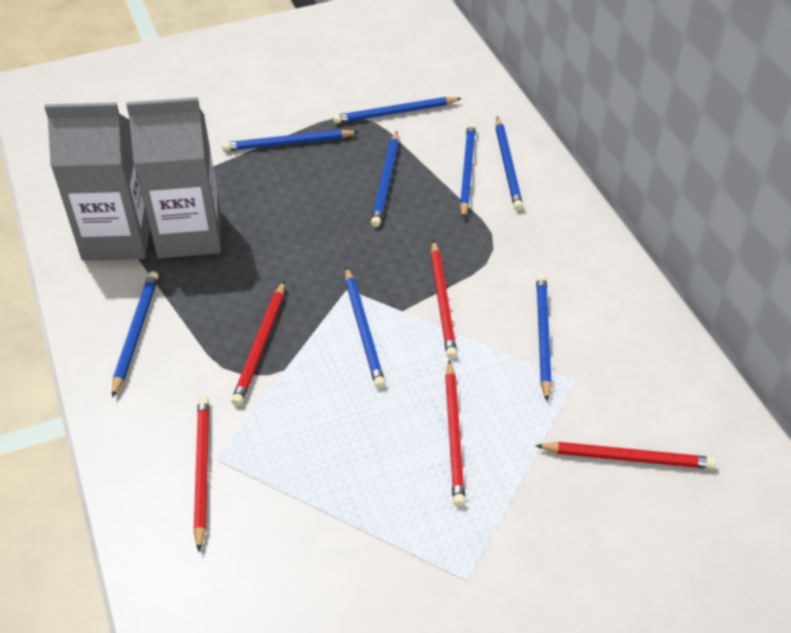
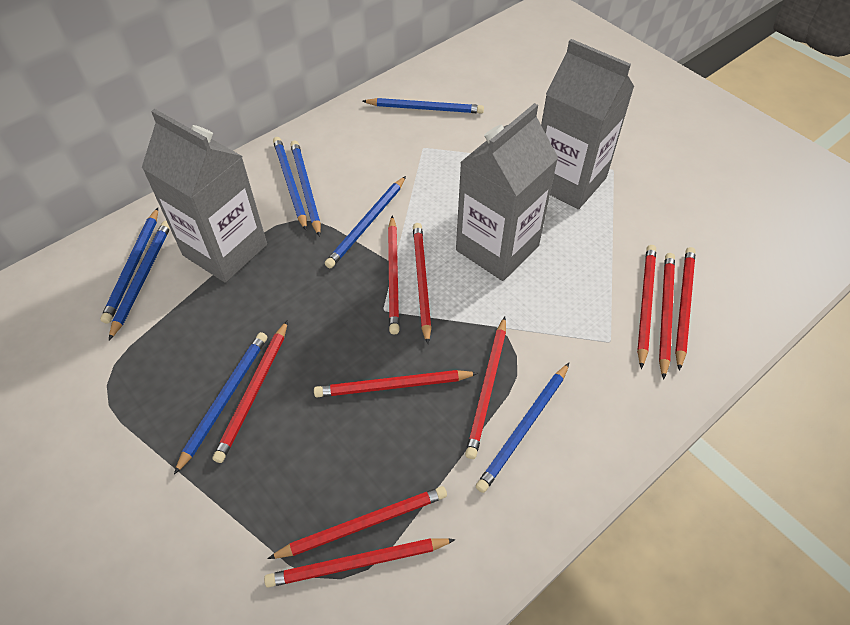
grey carton: [44,102,150,261] [126,97,221,258] = 2 -> [142,109,267,282] [456,103,558,281] [541,39,634,209] = 3
red pencil: [194,396,209,552] [231,281,285,406] [431,240,457,359] [445,360,465,507] [535,442,716,469] = 5 -> [213,320,288,463] [264,538,456,587] [267,486,447,559] [314,370,478,397] [388,215,400,334] [413,223,431,344] [465,317,506,459] [637,245,656,369] [659,253,675,380] [675,247,696,371] = 10

